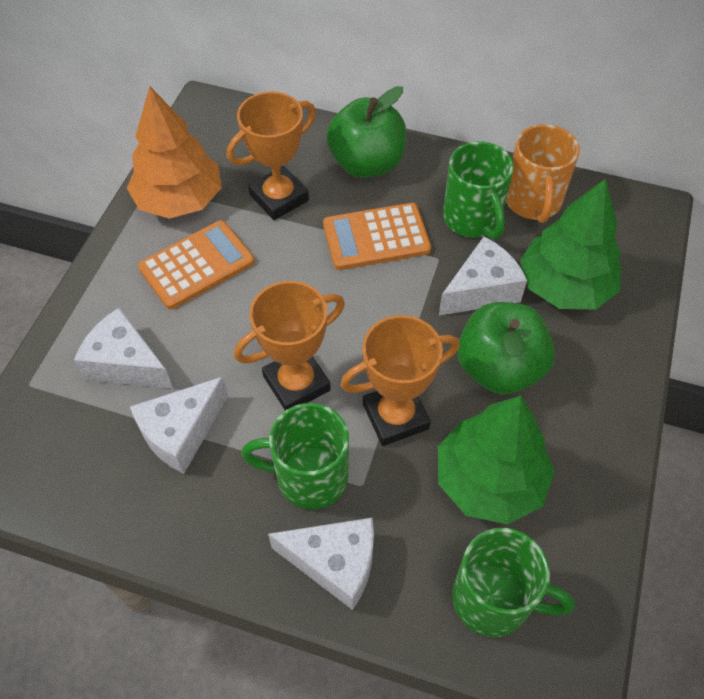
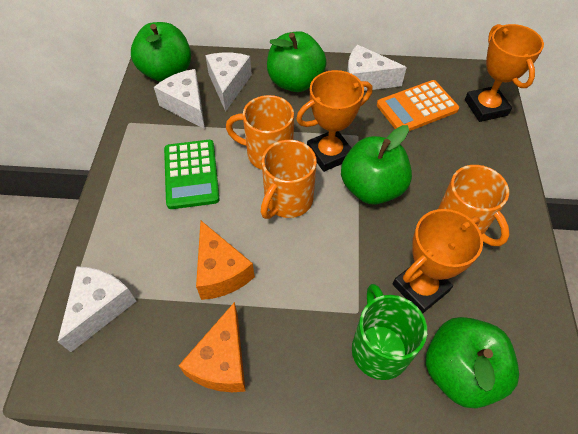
green apple: [327,86,406,178] [458,302,555,395] = 2 -> [131,22,191,82] [267,31,327,92] [341,125,412,205] [426,317,519,409] = 4
green calculator: none = 0 -> [164,140,219,209] = 1
green mug: [241,403,349,509] [443,141,514,239] [452,528,575,637] = 3 -> [352,284,427,380] = 1
green tree: [438,396,555,525] [520,178,621,310] = 2 -> none = 0
orange calculator: [138,220,255,309] [323,203,431,270] = 2 -> [377,80,459,131] = 1
orange cheese: none = 0 -> [179,302,245,392] [196,221,255,300] = 2
orange mug: [506,124,580,223] = 1 -> [226,95,294,170] [261,140,317,219] [438,165,509,246] = 3
orange tree: [127,86,222,219] = 1 -> none = 0

